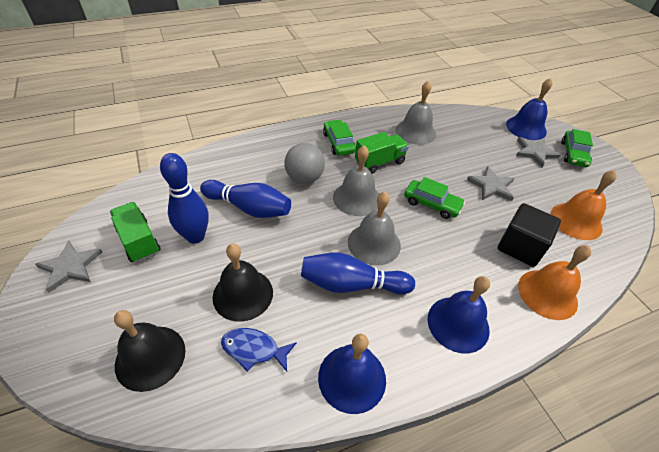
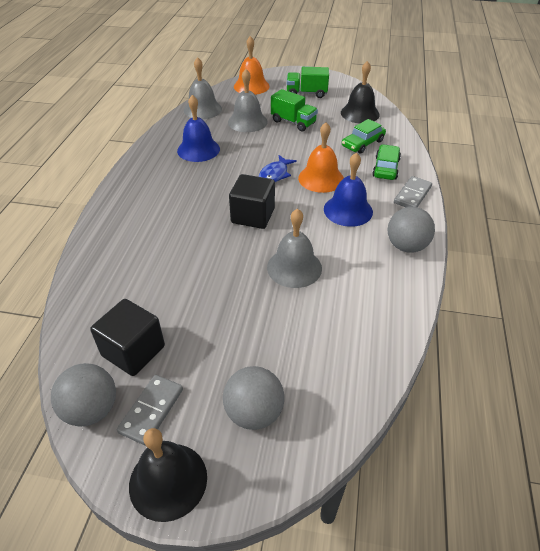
black cube: [498,203,561,267] = 1 -> [90,299,165,376] [229,174,275,229] = 2
blue bell: [318,334,386,414] [428,276,490,353] [506,78,553,140] = 3 -> [177,95,220,162] [324,152,373,227] = 2
blue bowling pin: [160,153,209,244] [200,180,291,218] [301,252,415,294] = 3 -> none = 0
green car: [323,119,356,156] [404,177,465,219] [561,129,593,167] = 3 -> [342,119,386,154] [372,144,401,180] = 2
grey ball: [284,143,325,184] = 1 -> [51,363,116,426] [223,366,284,430] [388,207,435,253] = 3
grey domino: none = 0 -> [117,375,183,446] [394,176,432,207] = 2
grey star: [35,240,102,293] [467,166,515,201] [516,137,561,167] = 3 -> none = 0

